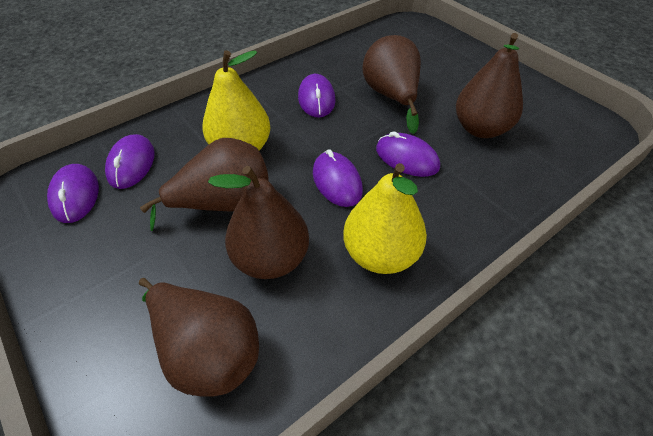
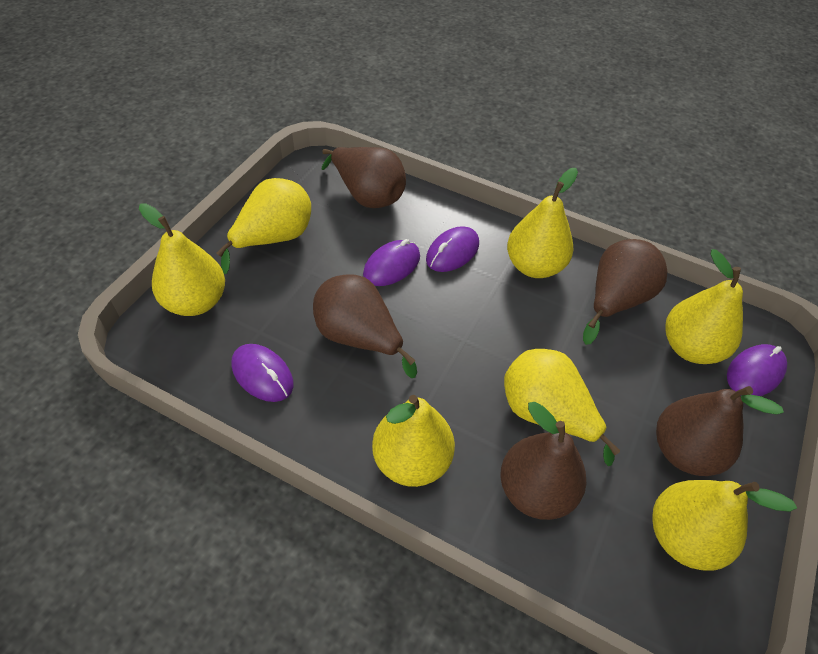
purple mouse: [47,164,99,223] [105,134,155,189] [298,74,336,118] [313,149,363,207] [376,131,440,177] = 5 -> [231,344,294,402] [363,239,420,286] [426,226,479,272] [727,344,787,396] = 4
yellow pear: [202,50,270,150] [343,163,427,274] = 2 -> [139,203,225,316] [216,178,311,274] [372,395,455,487] [504,349,620,466] [507,168,578,278] [652,480,797,571] [665,249,743,364] = 7

